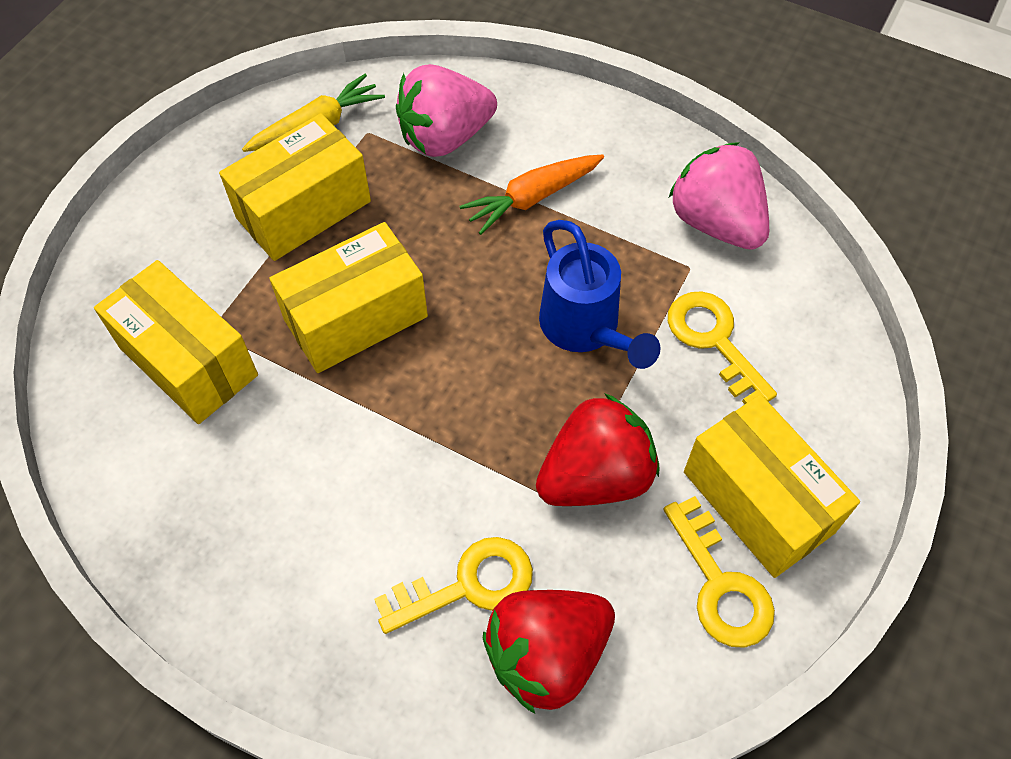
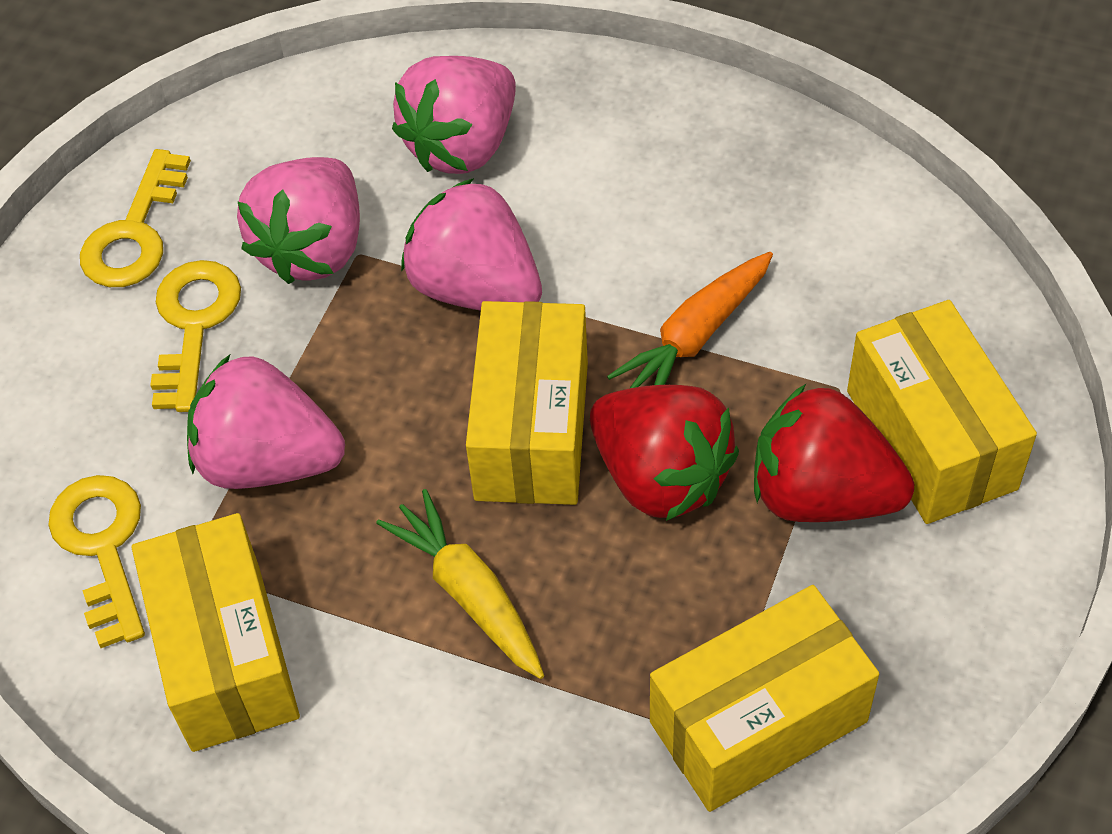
blue watering can: [539,220,661,369] = 1 -> none = 0
pink strawberry: [396,64,497,157] [669,142,769,250] = 2 -> [187,355,345,489] [237,157,360,284] [392,56,516,174] [401,178,542,311] = 4

